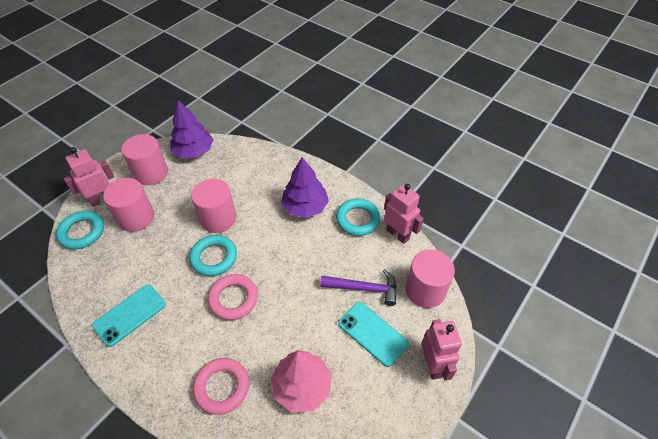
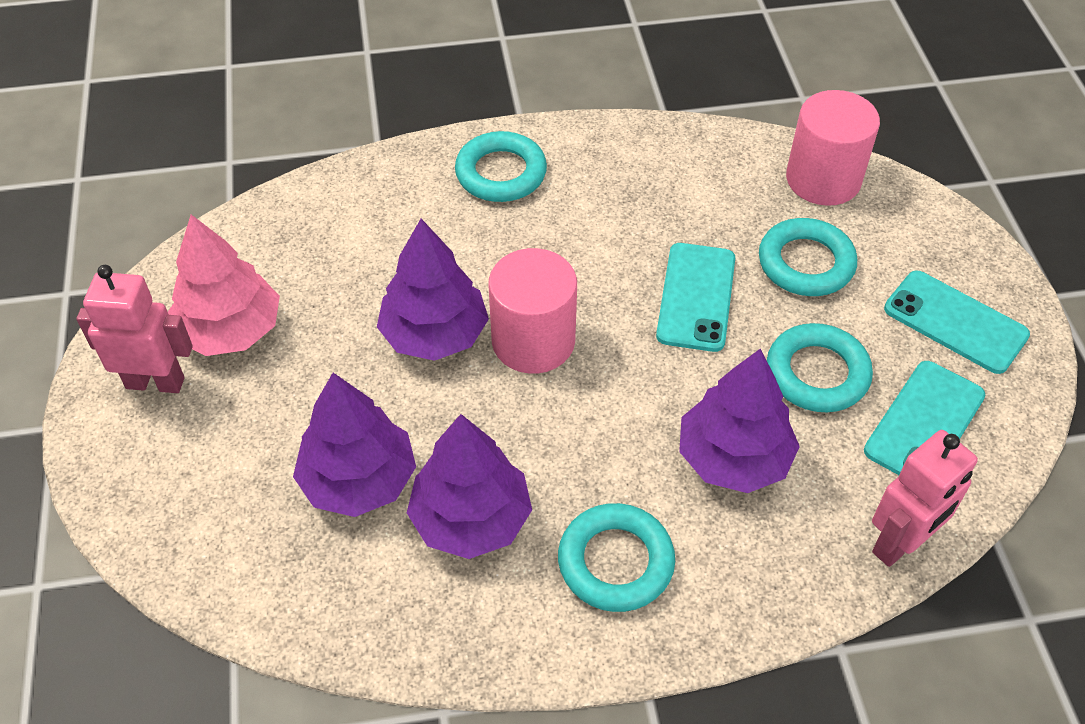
pink cylinder: [103,178,155,232] [121,134,168,185] [191,179,236,233] [406,250,455,308] = 4 -> [489,248,577,374] [786,90,880,206] = 2
pink ring: [193,358,249,415] [208,274,258,320] = 2 -> none = 0
pink robot: [64,147,114,207] [384,184,424,244] [421,319,462,380] = 3 -> [76,265,193,393] [872,430,978,567] = 2
purple hammer: [320,269,397,306] = 1 -> none = 0
purple tree: [170,100,213,158] [281,157,329,218] = 2 -> [293,373,416,517] [377,219,489,361] [407,414,532,559] [679,349,800,493] = 4
turquoise phone: [92,285,166,347] [338,302,409,367] = 2 -> [656,243,735,352] [864,361,985,475] [884,270,1030,374] = 3
turquoise ring: [56,211,104,249] [189,235,237,276] [336,199,381,236] = 3 -> [455,131,547,202] [558,503,675,612] [759,218,857,296] [767,323,873,412] = 4

